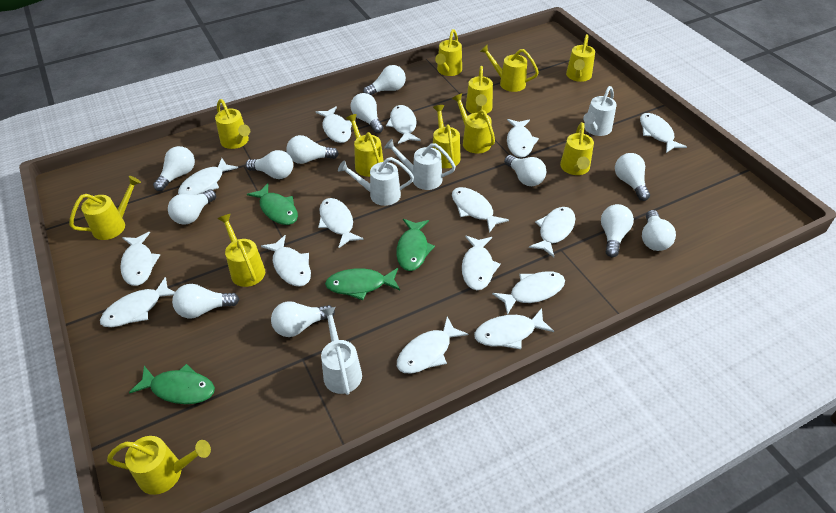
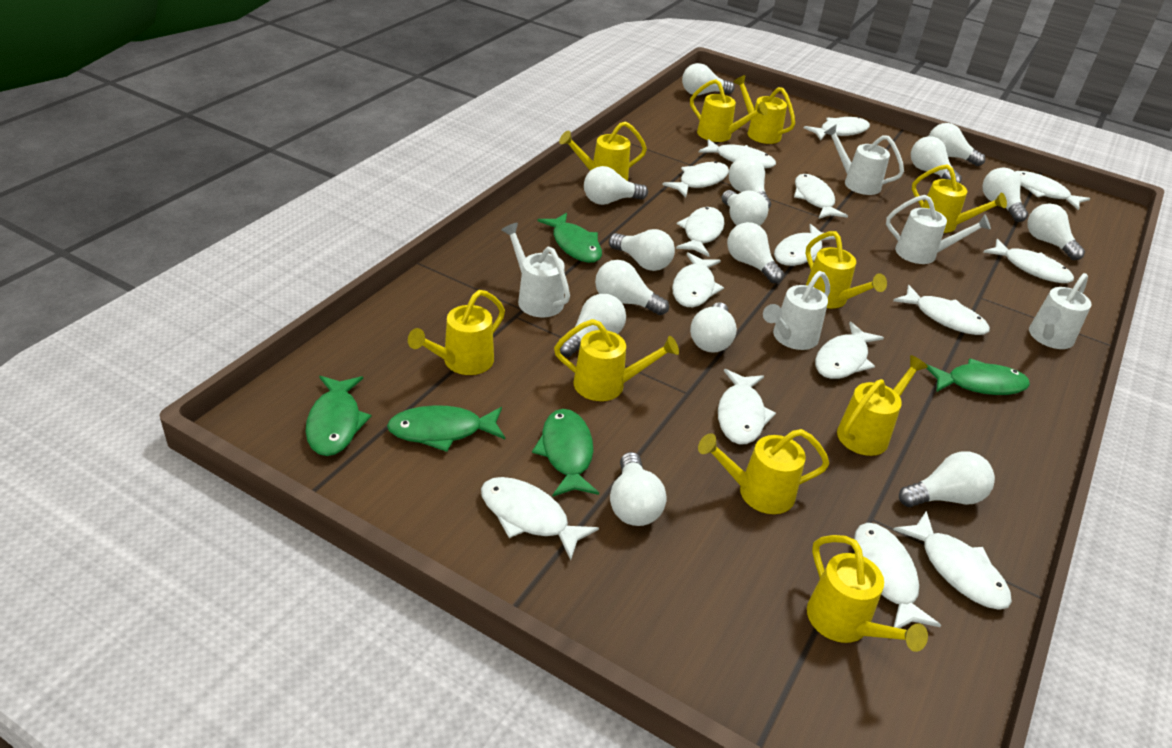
green fish: [129,364,215,404] [247,183,298,225] [325,268,400,300] [396,219,435,271] = 4 -> [306,376,372,456] [387,405,505,452] [532,409,599,497] [537,213,602,263] [926,358,1030,395] = 5
white light bulb: [153,146,195,191] [168,189,216,225] [172,284,239,318] [246,150,293,179] [271,301,335,337] [286,135,339,164] [350,93,384,133] [363,65,406,95] [504,155,546,186] [601,204,634,257] [615,153,650,201] [642,210,676,251] = 12 -> [560,294,626,357] [584,166,648,205] [595,260,669,315] [609,229,675,271] [610,452,666,526] [682,63,735,95] [690,302,737,353] [722,190,768,226] [727,222,784,283] [729,156,771,209] [899,451,995,507] [911,136,962,183] [929,123,985,166] [982,167,1028,222] [1027,203,1085,260] = 15
white watering can: [321,307,362,395] [338,157,414,206] [384,139,456,190] [583,86,617,136] = 4 -> [501,223,570,317] [763,271,830,350] [824,124,904,195] [886,195,991,264] [1029,273,1091,349] = 5
yellow watering can: [70,176,141,240] [107,436,211,495] [215,99,250,149] [218,214,265,287] [346,114,384,177] [432,105,461,168] [435,29,462,76] [452,94,495,153] [466,66,493,113] [479,44,539,92] [560,122,594,175] [566,34,595,82] = 12 -> [408,290,505,375] [554,319,679,401] [559,121,647,181] [690,79,768,142] [698,429,829,514] [733,75,795,144] [805,231,887,308] [807,535,928,652] [837,355,928,456] [912,164,1007,233] = 10

